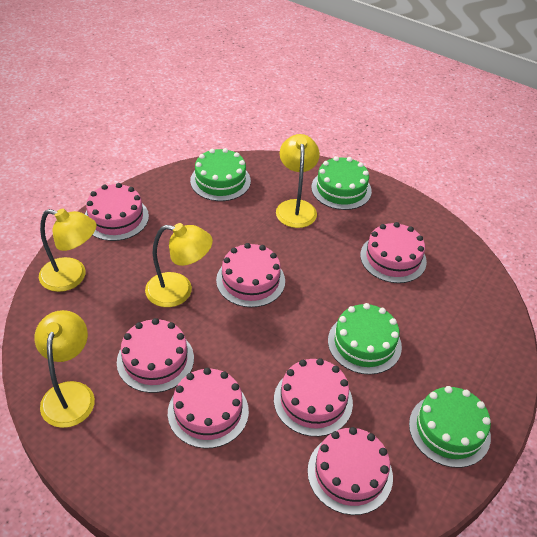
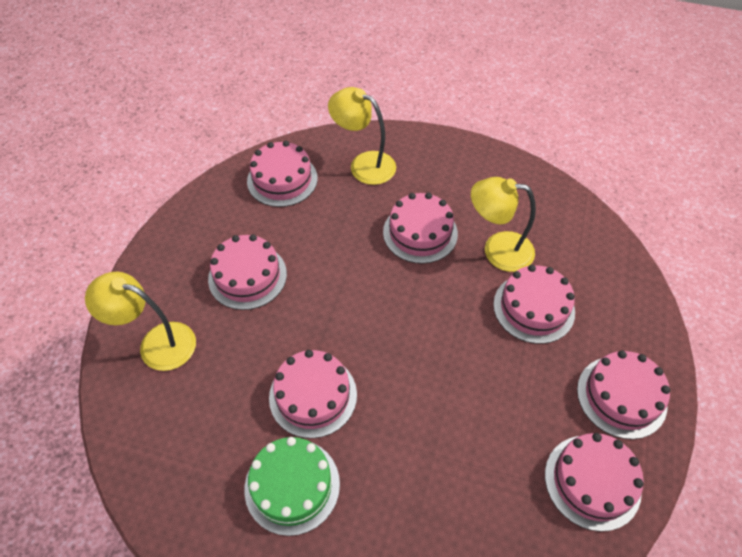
green cake: [190,148,251,201] [311,156,372,210] [328,303,402,375] [409,386,491,468] = 4 -> [244,437,340,536] = 1
yellow lamp: [34,310,95,428] [39,209,97,292] [145,223,213,307] [276,134,320,228] = 4 -> [85,272,196,371] [328,87,396,185] [471,177,536,272] = 3

